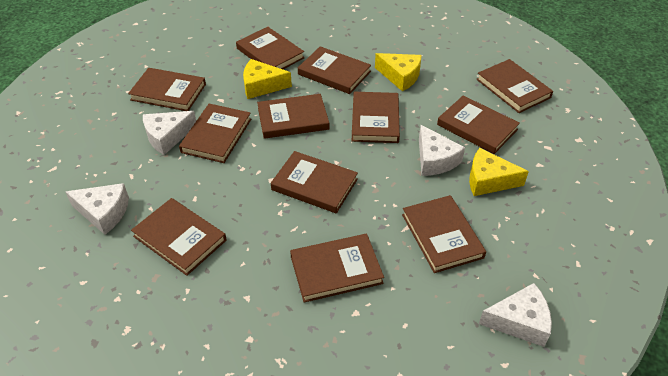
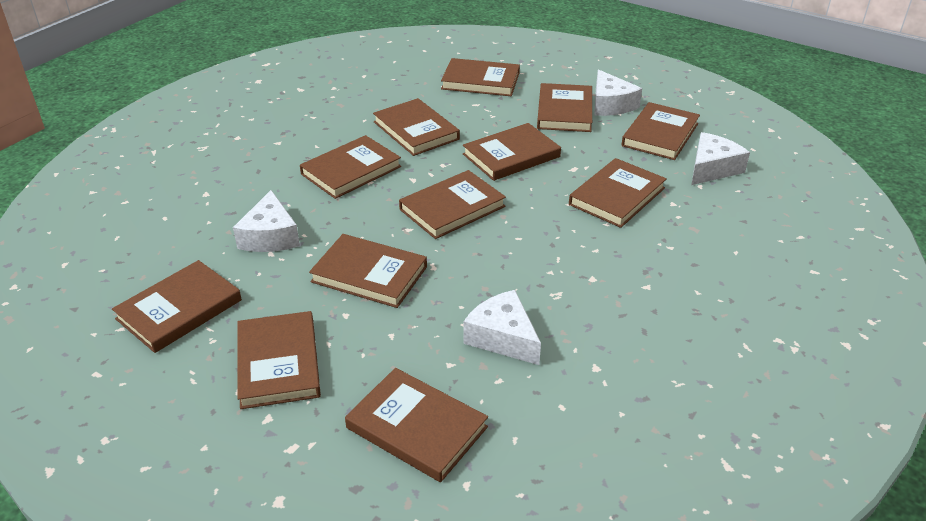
yellow cheese: [243,59,292,99] [375,53,422,91] [469,148,529,196] = 3 -> none = 0

